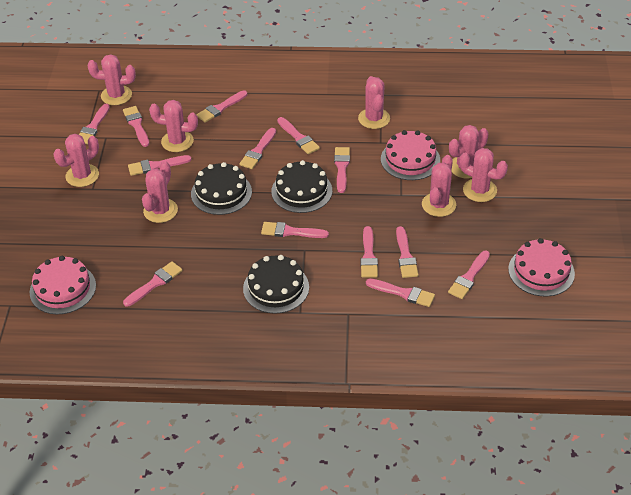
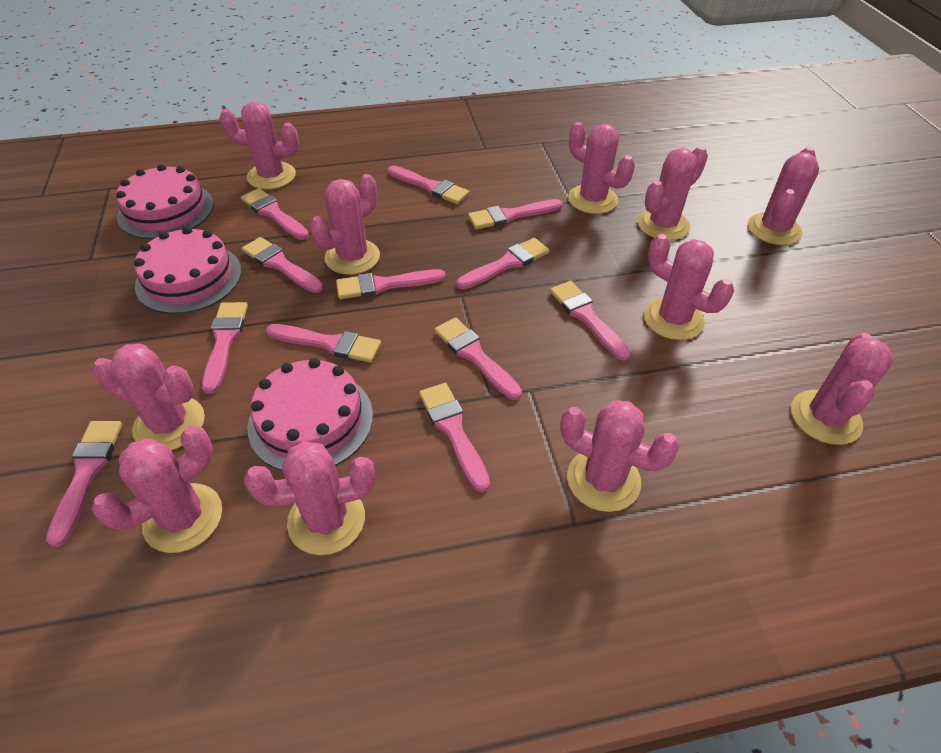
black cake: [191,162,252,215] [243,255,309,314] [271,160,332,213] = 3 -> none = 0
pink brush: [79,104,110,144] [123,106,149,147] [123,261,183,307] [128,155,192,176] [196,90,247,123] [239,128,276,169] [261,222,329,238] [277,117,320,154] [334,147,350,193] [360,226,378,278] [366,278,435,307] [396,226,419,278] [448,251,490,299] = 13 -> [46,421,122,547] [202,302,248,394] [241,188,309,240] [242,237,323,293] [266,324,381,363] [336,269,446,299] [388,165,470,204] [419,383,490,492] [434,317,522,400] [457,238,549,289] [468,199,563,229] [550,281,631,361] = 12
pink cactus: [54,134,99,187] [88,54,136,105] [142,161,178,223] [149,100,198,152] [358,76,390,129] [422,155,456,217] [449,125,488,178] [459,148,508,202] = 8 -> [92,426,222,553] [93,343,205,450] [220,101,299,189] [244,441,375,555] [310,174,380,275] [560,400,680,512] [568,122,635,214] [637,146,708,240] [644,234,734,340] [748,147,819,245] [791,333,893,445] = 11

